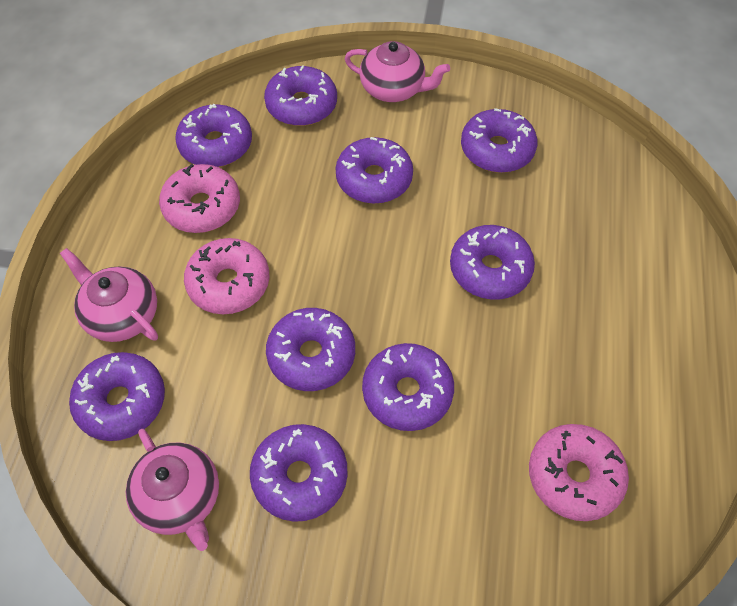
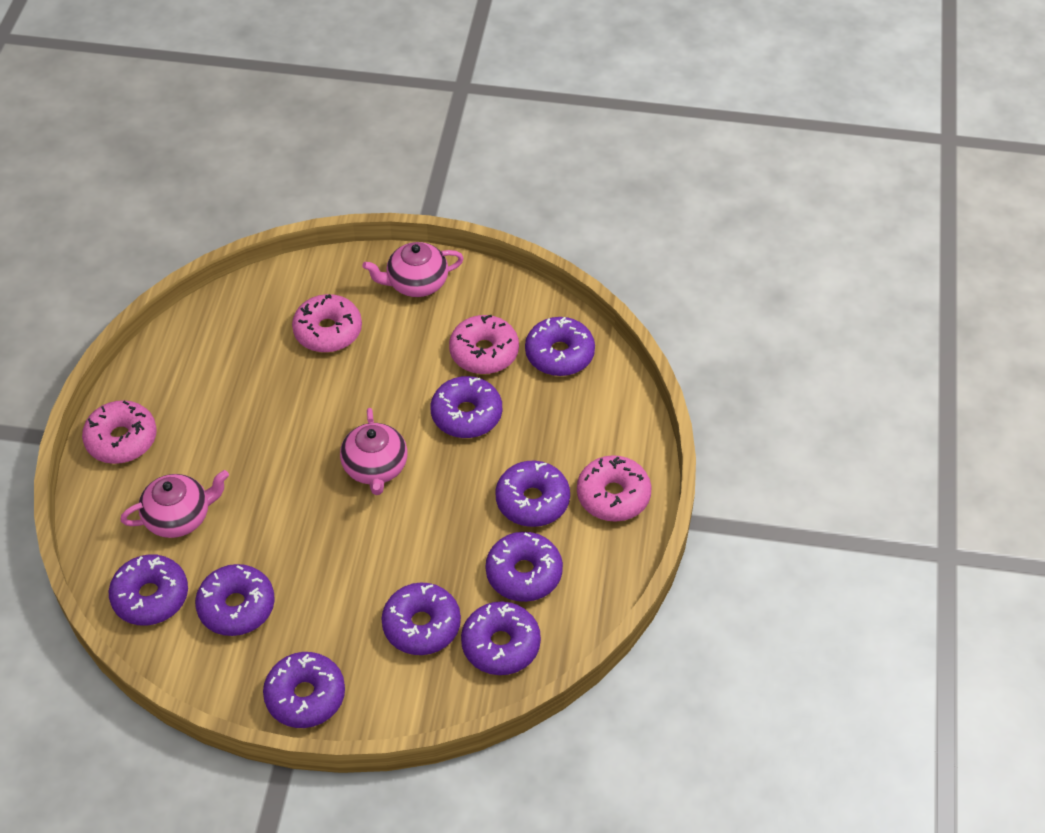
pink donut: [159,164,240,233] [184,238,270,314] [529,424,629,521] = 3 -> [82,400,157,464] [292,294,362,353] [449,315,519,374] [577,455,652,522] = 4

